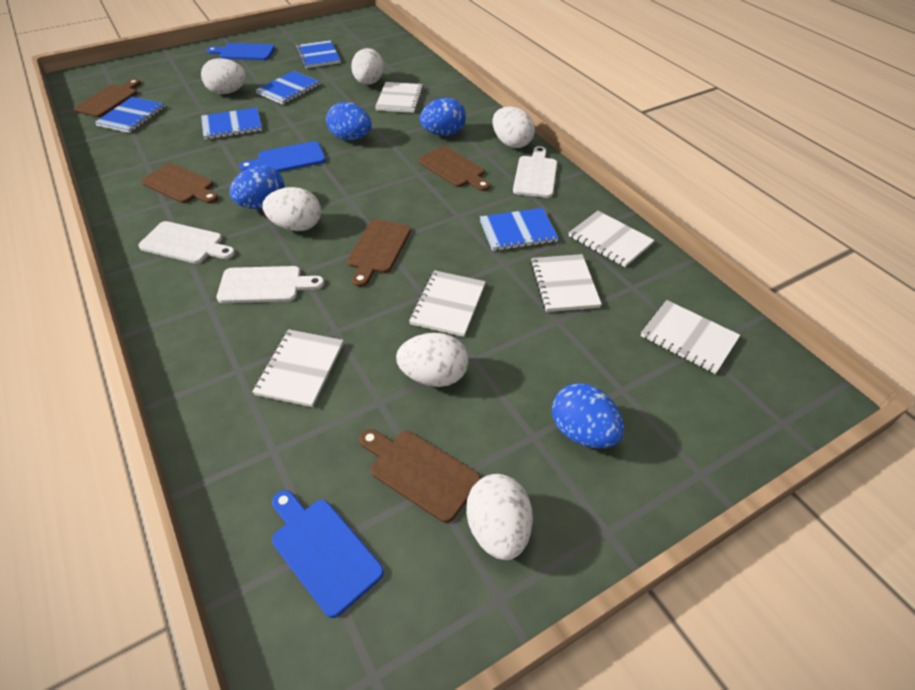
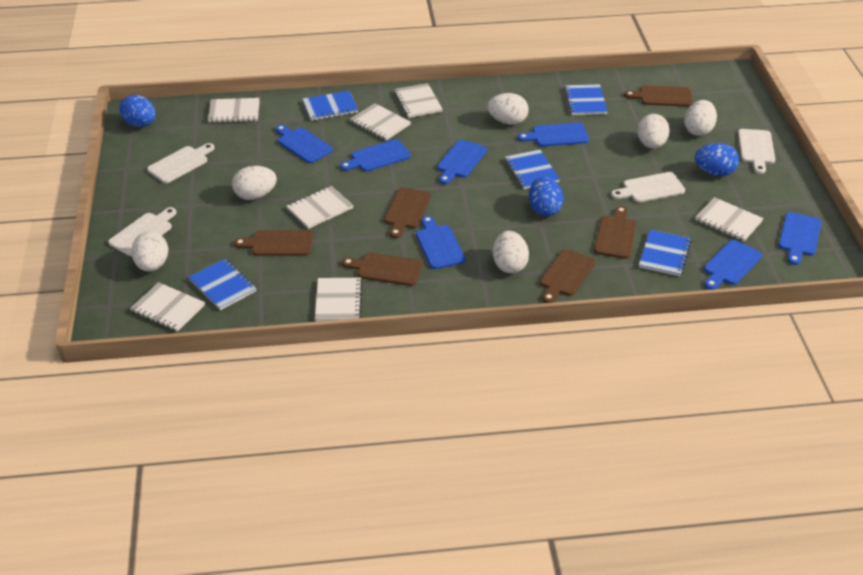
blue cutting board: [207,43,275,60] [239,141,326,172] [272,490,384,618] = 3 -> [275,125,333,163] [340,139,411,172] [416,216,465,269] [437,140,487,184] [518,123,589,147] [704,240,762,290] [778,212,822,265] = 7
blue egg: [229,166,285,209] [326,102,372,141] [420,98,466,136] [552,383,624,448] = 4 -> [119,95,156,127] [529,176,564,216] [695,143,739,176] = 3
brown cutting board: [74,79,141,117] [141,163,218,204] [347,219,411,287] [359,429,480,523] [418,146,490,191] = 5 -> [234,230,313,256] [342,252,422,286] [384,187,431,238] [540,249,595,303] [594,206,636,259] [624,85,693,107] = 6
white cutting board: [138,221,235,264] [217,266,324,303] [513,146,557,198] = 3 -> [108,207,177,256] [147,143,215,183] [611,172,685,203] [738,129,775,174] = 4
white notebook: [252,329,344,407] [375,82,423,113] [409,270,486,337] [530,254,602,312] [569,211,655,267] [641,300,740,374] = 6 -> [130,282,205,332] [208,98,260,123] [286,186,354,229] [315,278,362,322] [350,103,411,140] [394,83,443,118] [695,197,764,241] = 7

